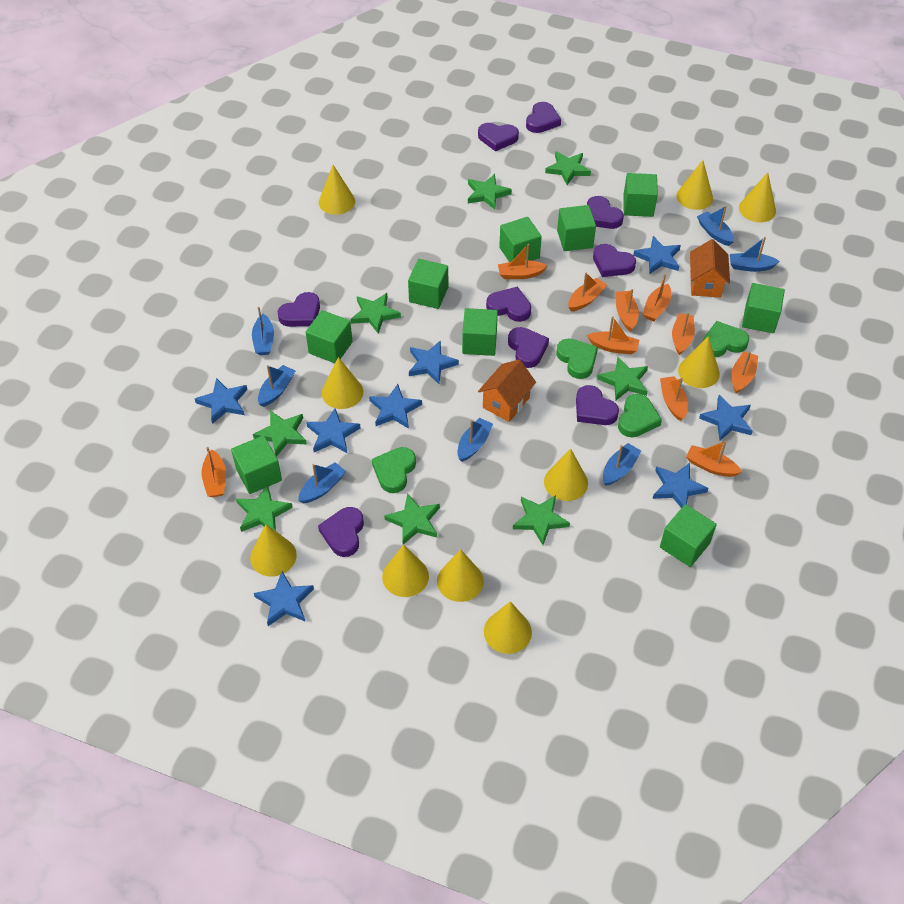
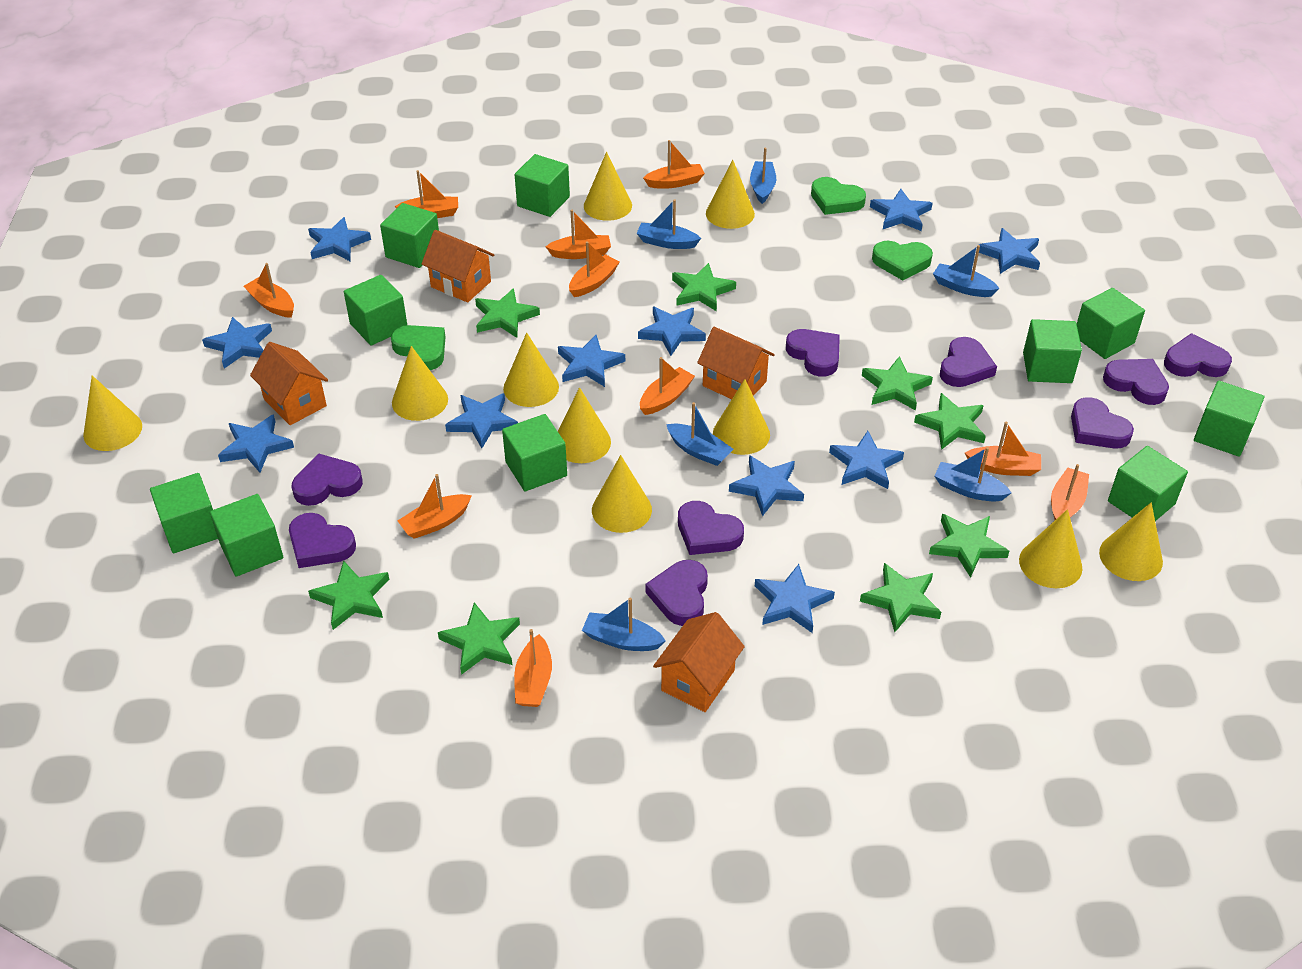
blue boat: [252,307,274,355] [258,365,295,407] [298,462,346,503] [457,418,493,462] [603,443,641,486] [697,206,734,246] [730,237,780,272] = 7 -> [582,598,666,651] [636,199,701,249] [666,402,733,466] [750,148,776,204] [933,245,1000,297] [934,447,1012,501] = 6
blue star: [195,378,247,424] [254,571,314,626] [306,408,361,454] [369,384,422,429] [409,341,459,384] [633,236,681,274] [653,463,708,508] [699,395,753,441] = 8 -> [202,317,272,368] [218,414,294,473] [308,217,371,262] [445,393,518,448] [558,335,625,387] [638,306,706,356] [729,455,804,516] [755,564,835,633] [829,431,904,489] [870,189,933,231] [979,228,1040,274] = 11
green cube: [231,435,282,494] [306,310,353,363] [408,259,448,309] [462,308,498,356] [499,217,542,262] [557,205,596,251] [623,173,658,217] [660,504,717,567] [742,283,785,333] = 9 -> [150,473,218,553] [210,494,283,577] [344,275,407,346] [380,203,439,268] [502,414,567,491] [514,154,570,217] [1023,319,1082,383] [1077,288,1145,359] [1108,446,1188,521] [1194,381,1265,457] = 10
green heart: [372,447,416,493] [556,339,598,379] [618,394,662,437] [703,321,749,357] = 4 -> [391,325,446,370] [811,177,866,215] [872,241,933,281] = 3
orange house: [478,359,536,422] [690,239,730,298] = 2 -> [250,342,328,425] [422,230,494,303] [653,612,745,712] [697,327,775,399] = 4

